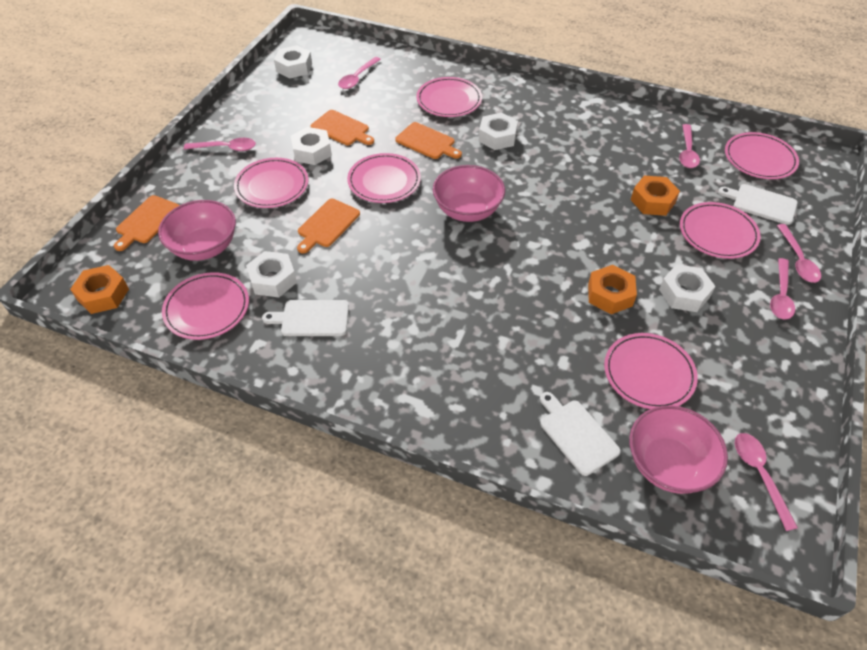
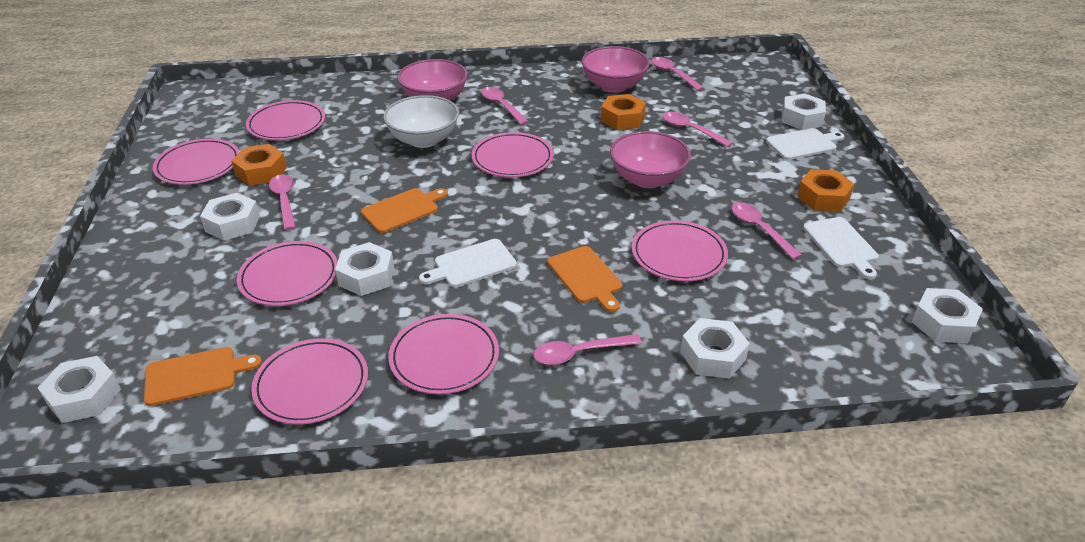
orange cutting board: [114,195,180,251] [297,199,360,254] [311,110,374,145] [395,122,462,159] = 4 -> [144,347,262,406] [361,188,448,233] [548,246,622,312] = 3
white bowl: none = 0 -> [383,95,459,148] = 1
white nut: [246,251,297,297] [274,45,312,78] [291,127,332,165] [479,113,518,150] [659,264,715,312] = 5 -> [38,356,121,423] [200,193,260,241] [335,242,394,296] [680,318,750,379] [782,93,826,130] [911,288,983,343] = 6

